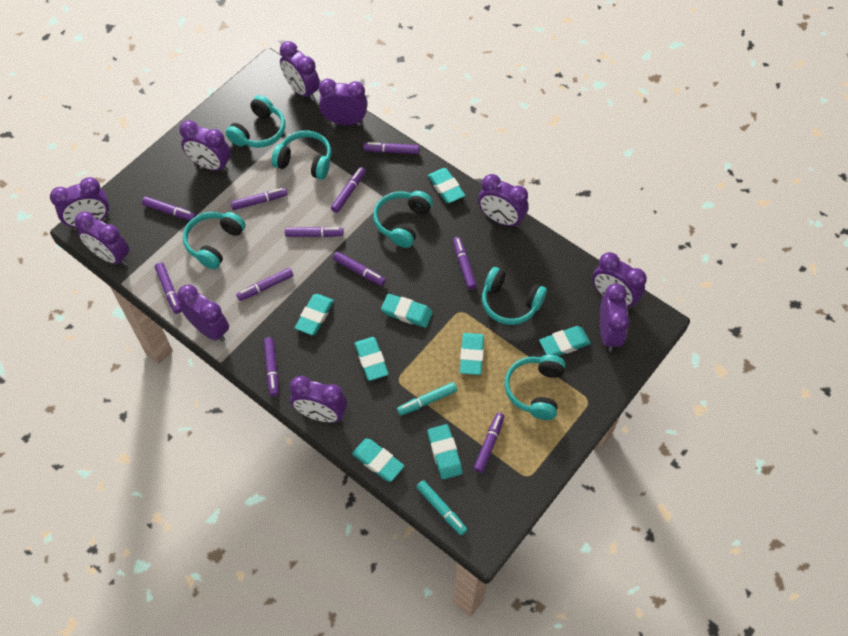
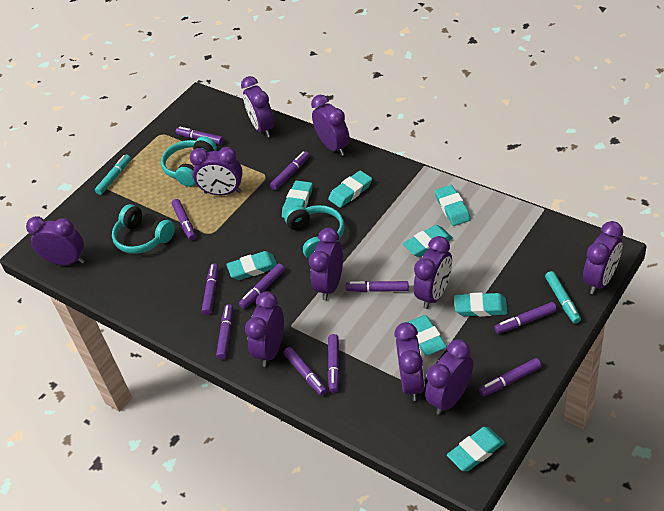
turquoise headphones: [183,212,246,269] [226,95,285,148] [271,130,331,180] [373,191,433,248] [482,267,547,325] [504,355,565,420] = 6 -> [112,204,175,254] [161,136,217,187] [284,205,344,258] = 3

